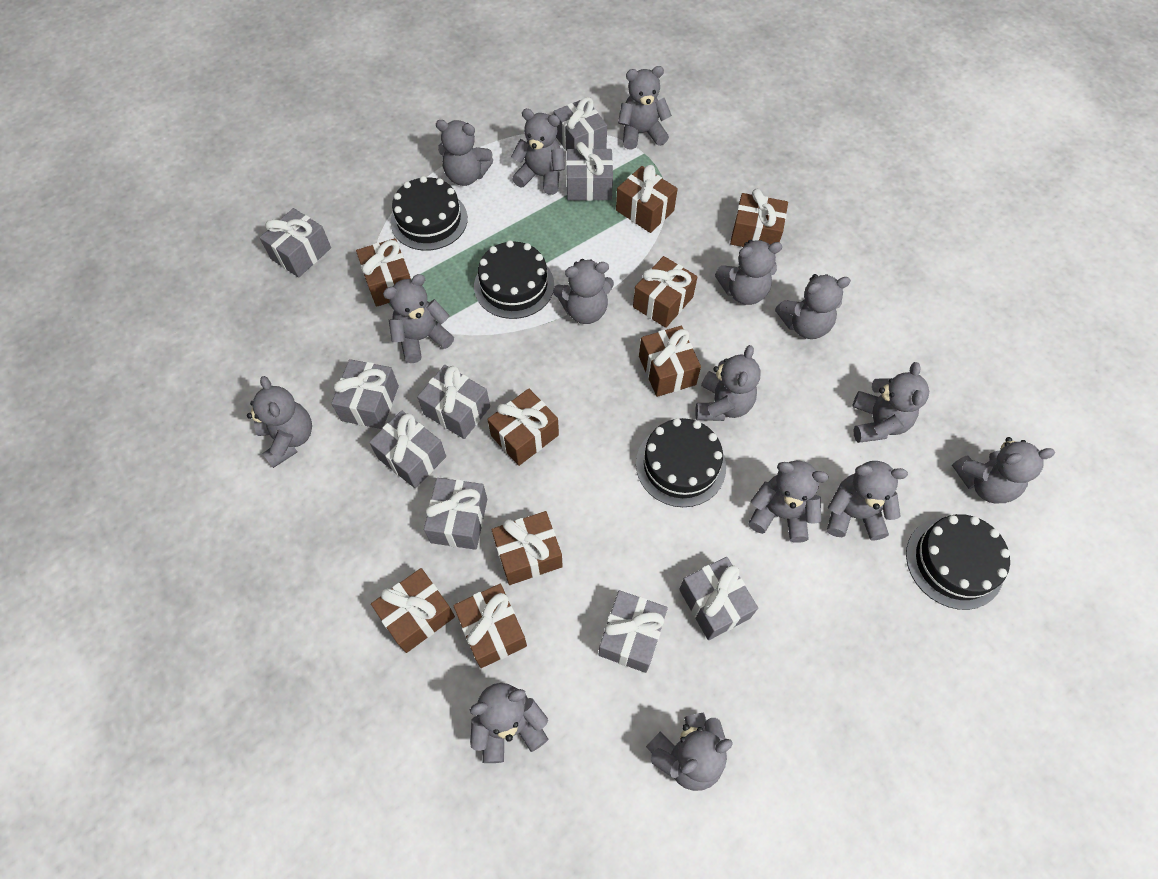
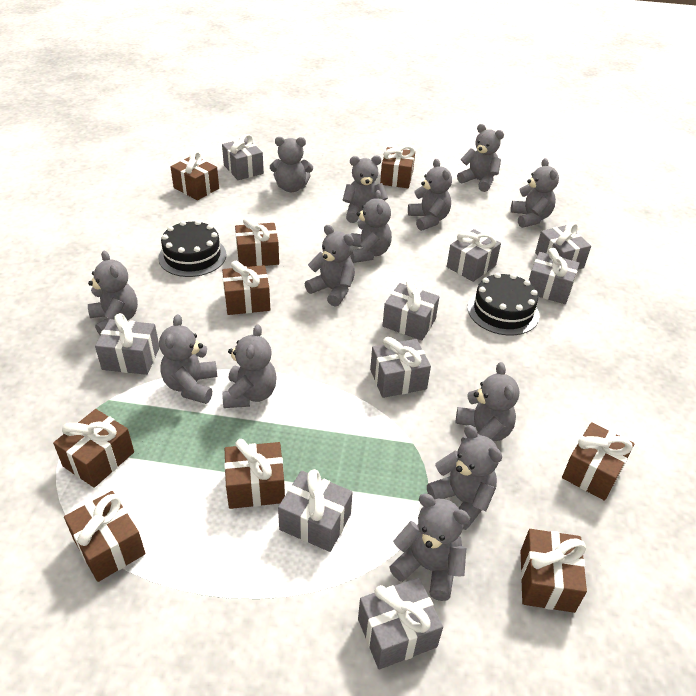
black cake: [391,176,468,251] [474,240,554,319] [636,418,726,507] [906,514,1010,610] = 4 -> [158,220,226,277] [468,273,539,335] = 2
grey teddy bear: [247,376,312,468] [383,274,454,363] [436,120,493,186] [470,683,549,763] [511,109,565,195] [553,259,614,324] [618,66,672,150] [646,713,733,791] [695,345,761,421] [715,240,782,305] [748,460,829,543] [775,274,851,339] [827,461,908,541] [852,362,929,443] [952,437,1055,503] = 15 -> [88,251,138,335] [159,314,217,404] [222,324,277,408] [270,137,313,192] [305,225,355,307] [343,156,388,223] [350,190,392,263] [390,494,470,601] [408,159,452,231] [427,425,502,530] [455,362,519,443] [457,124,504,192] [511,158,559,228] = 13

